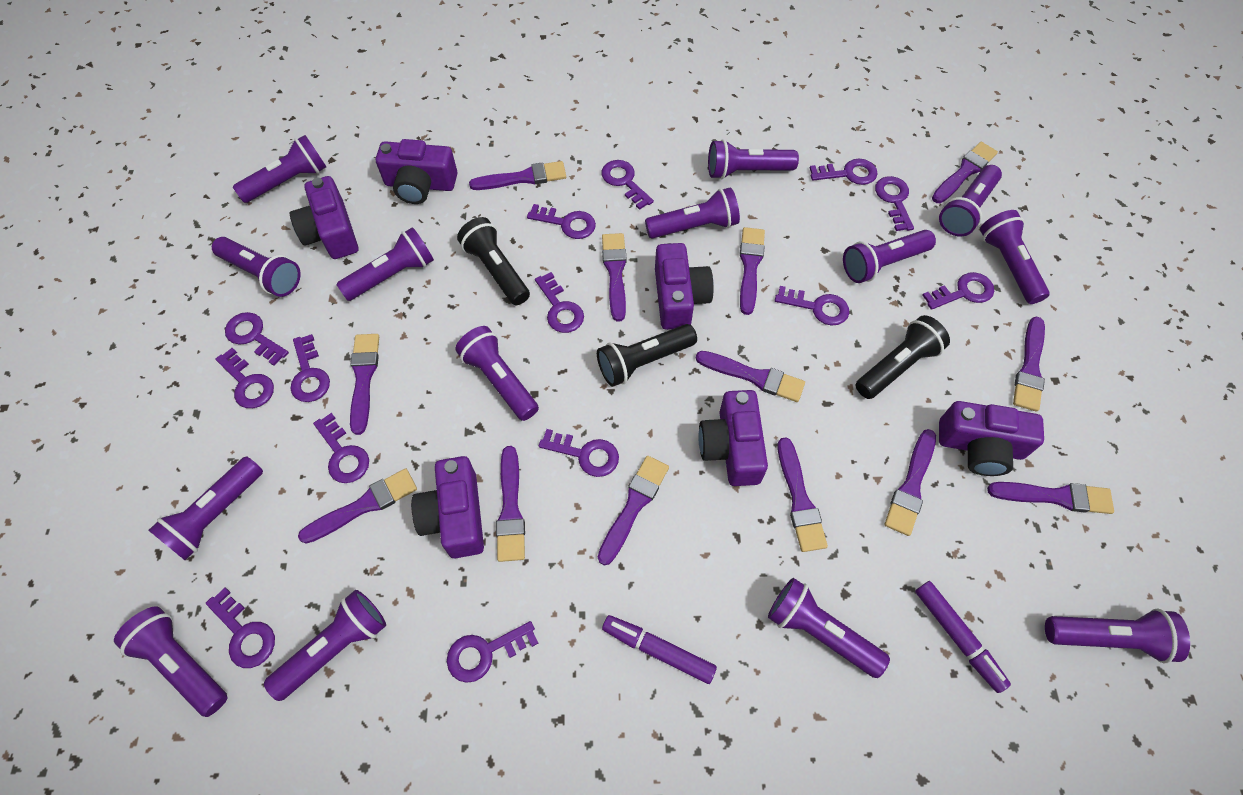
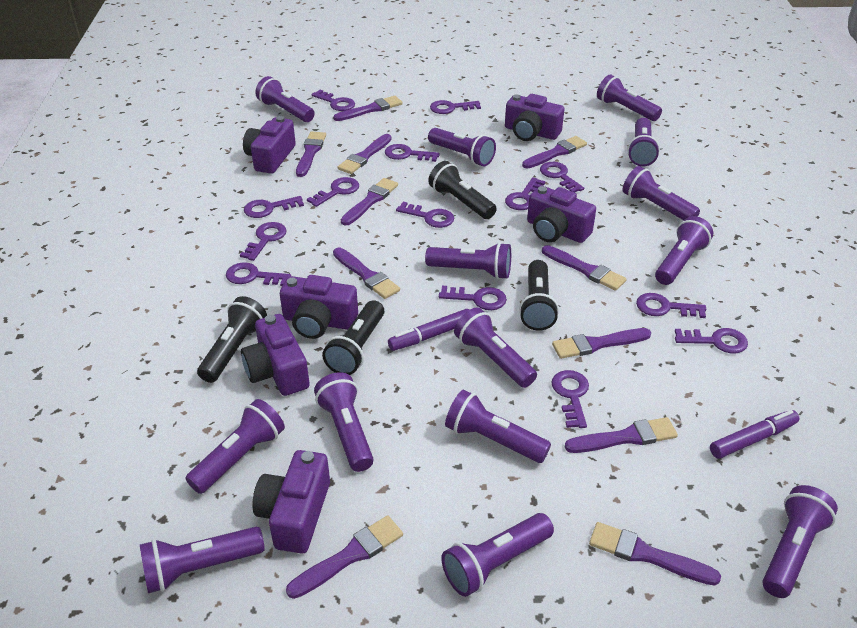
black flashlight: [457,217,530,305] [597,324,697,387] [856,315,950,399] = 3 -> [197,296,267,383] [322,300,385,375] [428,161,497,219] [519,260,559,331] = 4
purple brush: [298,468,417,544] [350,334,379,435] [469,161,566,190] [496,446,525,562] [598,456,669,565] [602,233,627,322] [696,351,805,402] [740,227,765,315] [778,437,828,552] [884,429,936,536] [932,142,998,203] [987,482,1114,514] [1013,316,1045,412] = 13 -> [286,515,403,599] [296,132,326,177] [333,96,403,121] [333,248,400,299] [338,134,392,174] [341,178,398,225] [522,136,587,168] [542,245,627,291] [552,328,651,359] [565,417,678,453] [589,522,721,585] = 11

